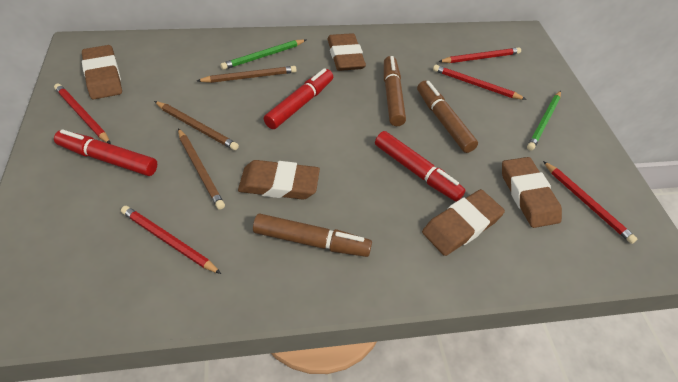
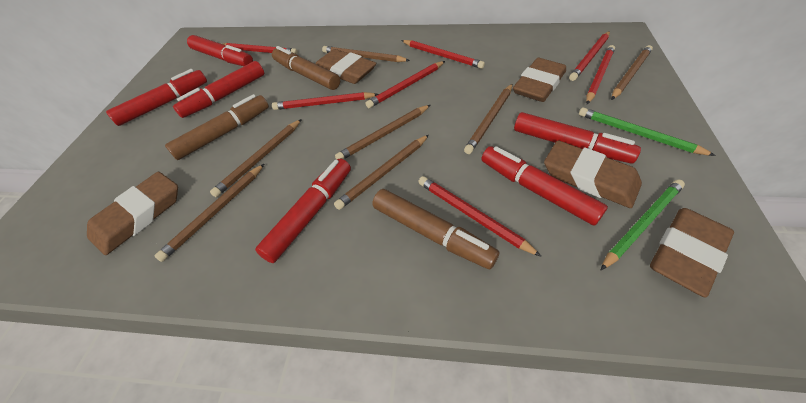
brown pencil: [154,101,239,150] [178,128,225,210] [197,66,297,83] = 3 -> [155,164,264,262] [210,119,302,197] [322,46,410,62] [334,135,429,210] [335,105,430,159] [464,84,512,154] [611,45,653,100] = 7
red marker: [54,129,157,176] [264,68,333,129] [375,131,465,202] = 3 -> [106,69,207,126] [173,61,264,118] [187,35,253,66] [255,158,351,263] [481,146,608,226] [514,112,641,164] = 6
red pencil: [54,84,111,144] [121,206,221,274] [433,65,527,100] [438,47,521,63] [543,161,637,244] = 5 -> [223,43,298,54] [272,92,379,110] [365,61,445,108] [401,40,485,69] [419,176,542,257] [569,31,610,81] [586,45,615,104] = 7

